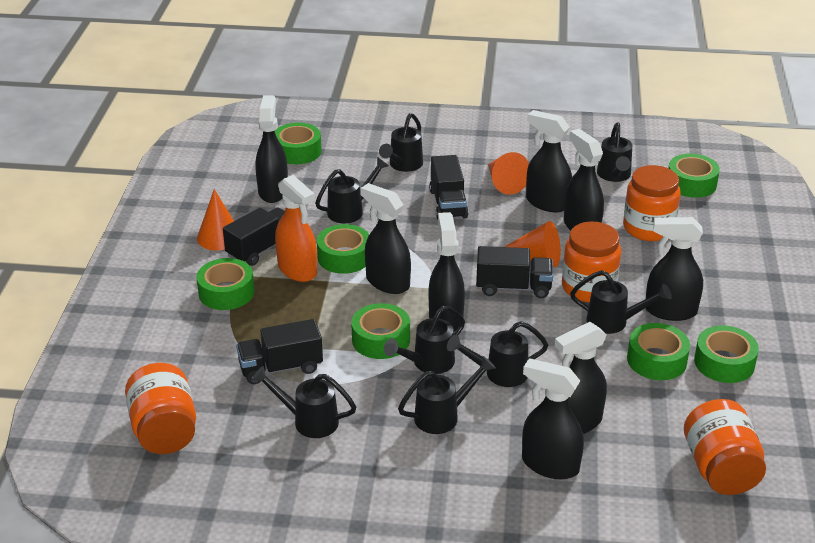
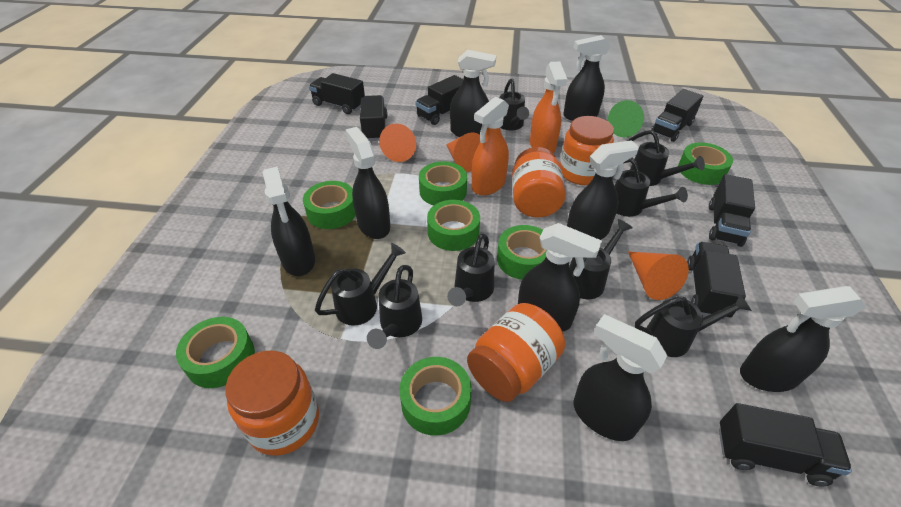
black truck: [223,207,285,266] [236,319,323,384] [429,155,469,220] [476,246,553,298] = 4 -> [309,73,365,114] [360,95,388,141] [415,75,463,125] [651,89,703,142] [687,242,746,319] [709,174,755,247] [719,403,852,486] = 7
green cone: none = 0 -> [608,100,644,138] = 1
orange spray bottle: [275,175,317,282] = 1 -> [472,97,509,196] [530,62,567,153] = 2

